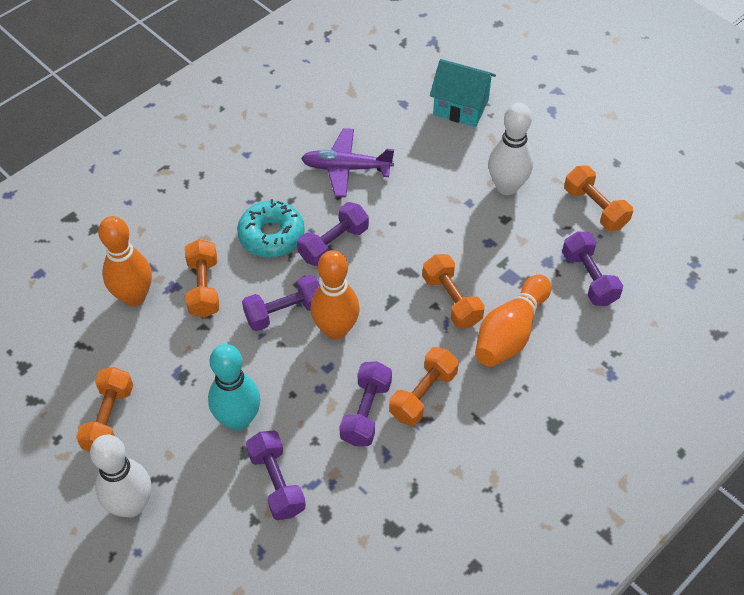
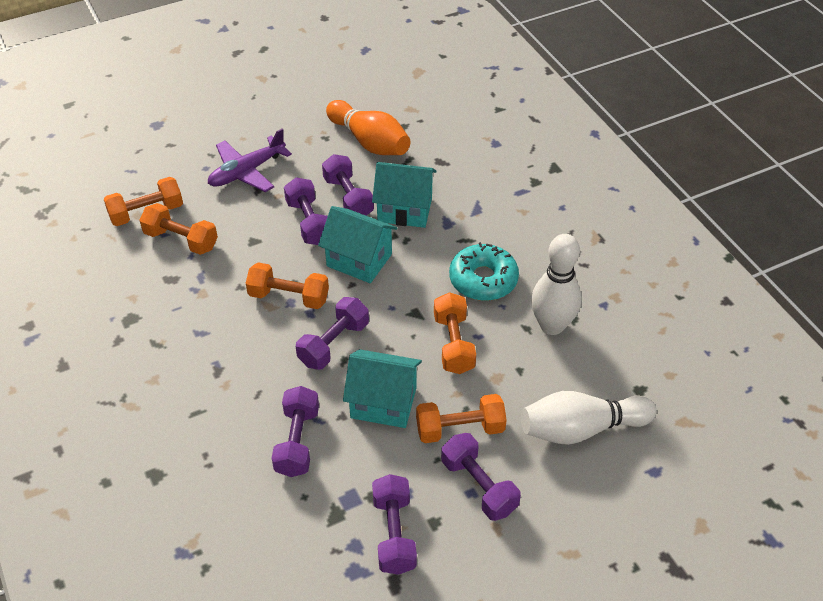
orange bowling pin: [98,216,152,306] [310,250,360,340] [475,275,551,367] = 3 -> [326,100,411,155] = 1
purple dumbbell: [242,275,320,331] [246,431,306,520] [297,202,369,266] [339,361,392,446] [562,231,623,306] = 5 -> [272,386,319,477] [284,177,328,245] [296,297,369,370] [322,154,374,216] [372,474,417,575] [441,433,521,521] = 6
turquoise bowling pin: [208,344,260,430] = 1 -> none = 0
turquoise house: [430,59,496,127] = 1 -> [318,206,397,283] [343,349,422,428] [372,162,437,228] = 3

